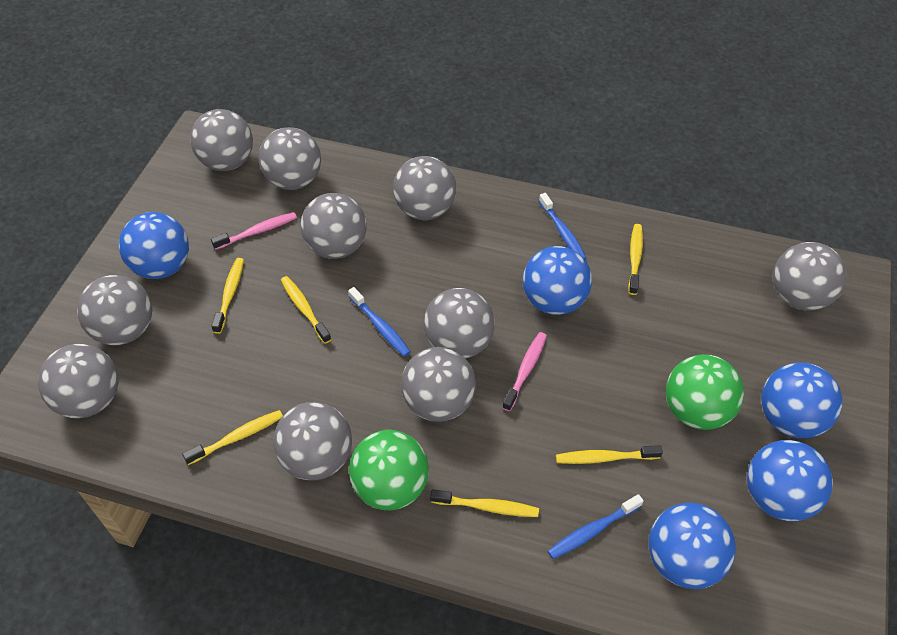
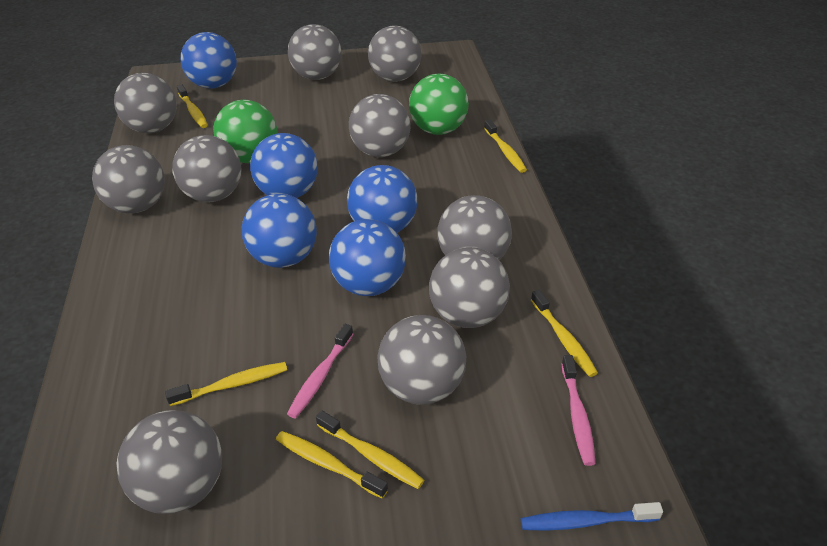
blue toothbrush: [348,287,411,357] [539,193,586,259] [548,494,644,559] = 3 -> [521,502,663,531] = 1

